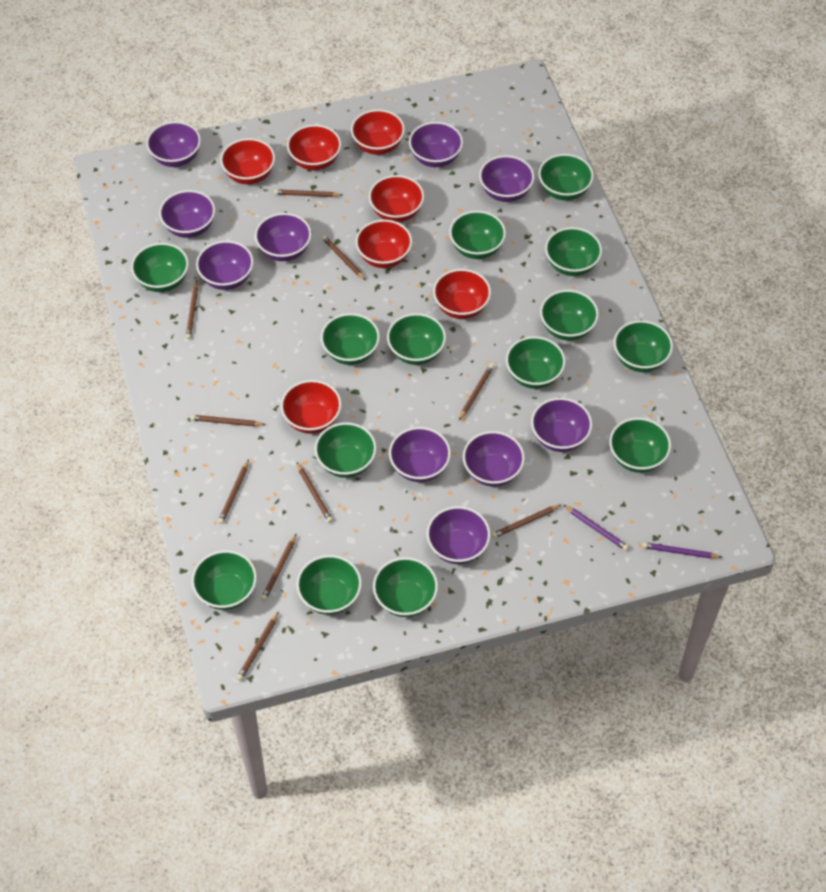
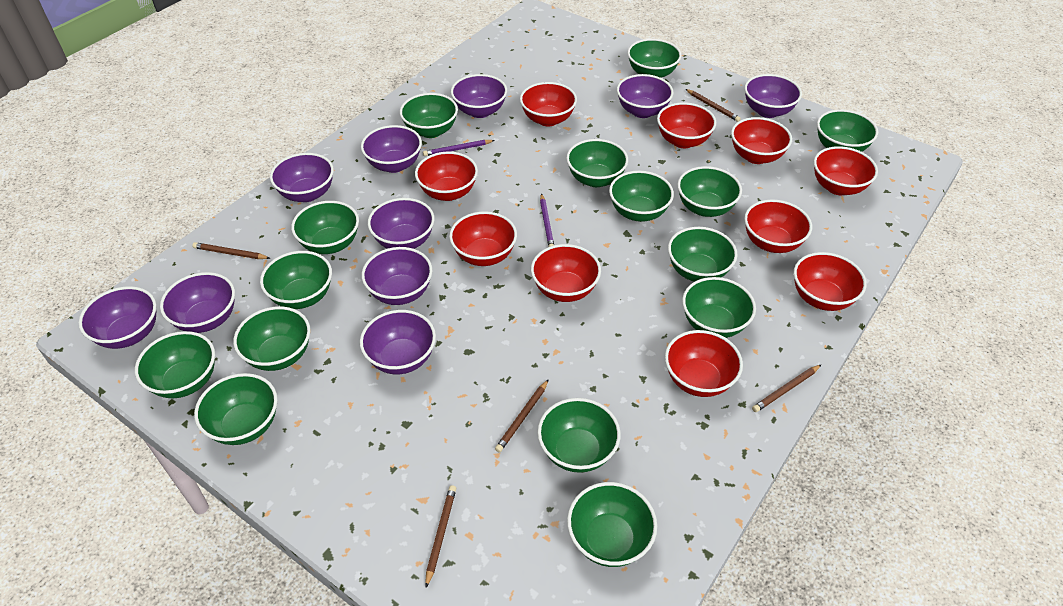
brown pencil: [186,281,198,339] [191,415,266,427] [218,459,249,524] [237,612,279,681] [261,534,296,601] [274,189,342,197] [297,463,333,523] [322,235,366,280] [459,364,494,420] [492,505,561,538] = 10 -> [192,242,270,259] [425,485,456,588] [495,379,549,452] [686,89,741,122] [752,364,822,412] = 5
green bowl: [131,243,189,292] [192,550,257,610] [296,555,362,615] [315,422,377,478] [321,313,380,365] [373,557,438,617] [387,313,446,365] [449,211,506,259] [506,336,565,389] [538,154,594,201] [540,290,599,341] [545,227,602,276] [609,417,671,473] [614,320,673,372] = 14 -> [135,331,215,398] [194,373,278,445] [233,306,311,371] [260,251,332,309] [291,201,359,254] [400,93,458,138] [538,398,621,473] [566,139,628,187] [567,482,657,567] [609,171,674,222] [627,39,681,78] [668,227,738,282] [677,166,742,217] [682,277,756,338] [817,109,878,152] = 15
red bowl: [220,138,275,184] [281,380,342,434] [287,124,341,170] [351,109,405,155] [356,219,412,268] [369,175,424,222] [433,269,491,319] = 7 -> [415,152,478,201] [449,212,517,266] [520,82,577,127] [531,244,601,302] [657,102,716,148] [665,330,743,397] [731,117,792,164] [744,200,812,253] [794,252,867,311] [814,146,878,195] = 10

